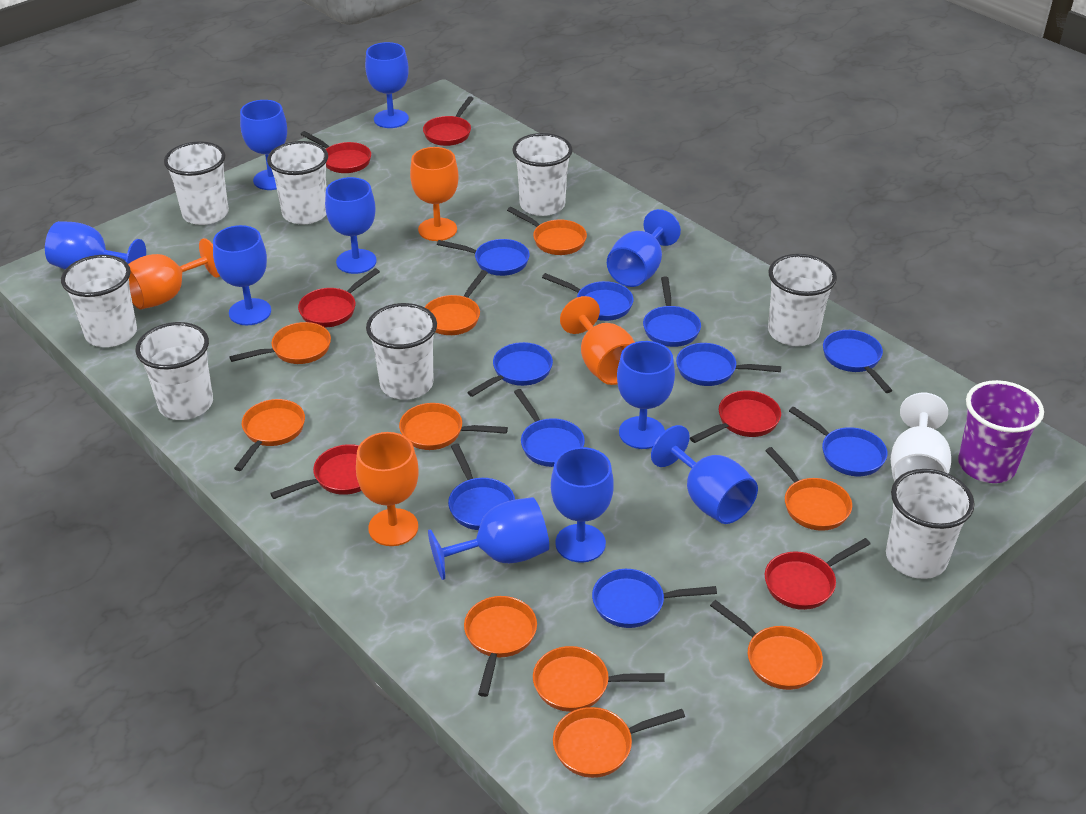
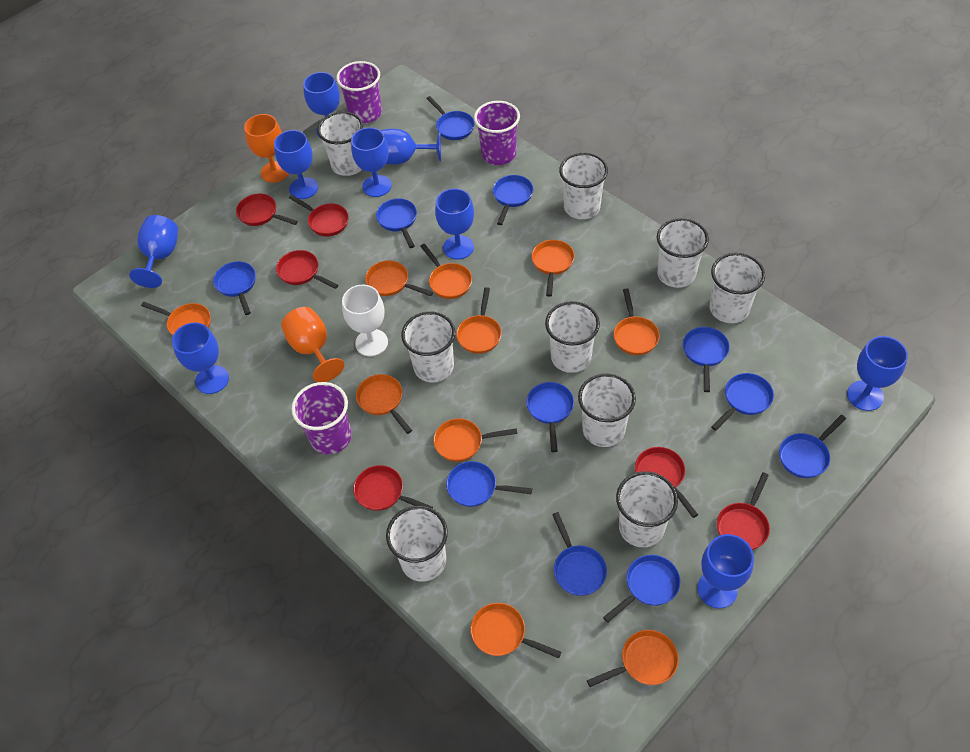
blue goblet: [45,221,146,269] [213,225,271,325] [240,100,287,190] [325,177,377,274] [365,42,409,128] [428,497,549,580] [551,447,614,563] [607,209,681,287] [617,341,675,449] [651,425,758,524] = 10 -> [129,215,178,288] [172,323,229,394] [274,130,318,199] [303,72,340,138] [351,127,392,197] [380,129,441,165] [435,188,474,260] [697,534,754,608] [847,336,908,411] = 9
blue pan: [437,239,530,276] [448,444,515,530] [467,342,553,397] [514,389,585,467] [542,273,634,321] [592,569,717,628] [643,277,701,347] [676,343,781,386] [789,406,888,476] [823,330,893,393] = 10 -> [213,261,256,315] [376,198,417,248] [426,96,474,140] [446,461,532,507] [493,175,533,225] [526,382,574,452] [552,512,607,596] [603,555,680,623] [683,327,730,392] [711,373,774,431] [779,415,846,478] = 11
orange goblet: [128,238,220,309] [356,432,419,546] [410,147,459,241] [560,296,635,385] = 4 -> [244,114,289,183] [281,307,344,382] = 2
purple cup: [958,380,1044,483] = 1 -> [291,382,352,455] [336,61,382,124] [474,101,520,165] = 3
white cup: [61,255,137,347] [135,322,213,420] [164,141,229,225] [267,141,328,225] [366,303,437,400] [512,133,573,216] [768,254,837,346] [886,469,975,579] = 8 -> [317,112,363,176] [386,506,448,582] [401,312,455,382] [545,301,600,373] [559,153,608,219] [578,373,636,447] [616,471,678,548] [657,218,709,288] [709,253,765,323] = 9

